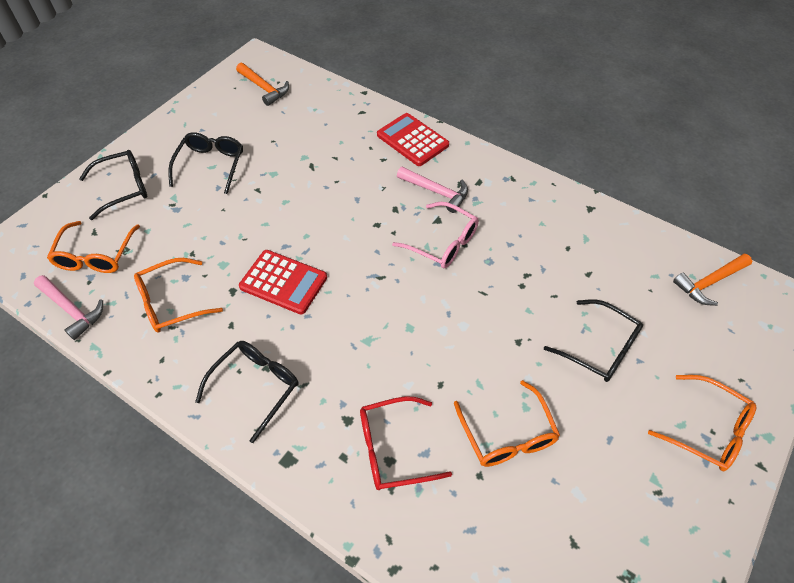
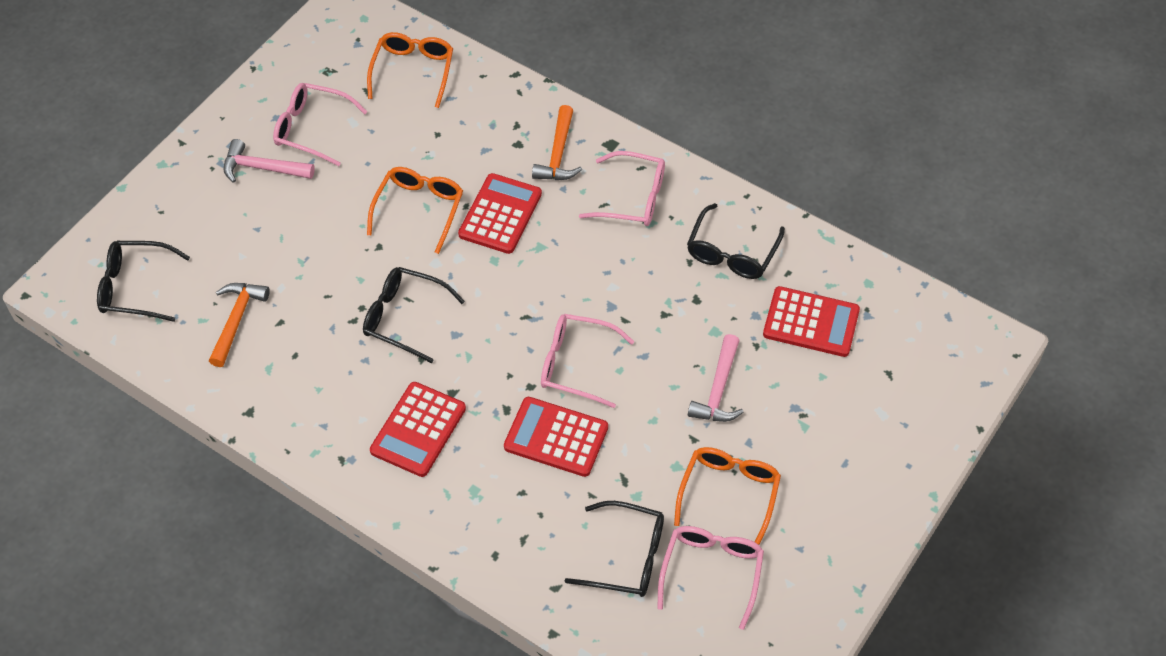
orange glasses: [47,221,140,273] [134,258,223,333] [454,380,560,467] [648,375,757,471] = 4 -> [367,32,453,108] [367,167,463,254] [674,447,781,545] = 3
pink glasses: [392,202,479,268] = 1 -> [273,83,367,166] [541,314,634,408] [579,151,665,226] [657,526,764,630] = 4
red calculator: [239,250,327,314] [377,113,449,166] = 2 -> [370,382,466,477] [458,173,542,254] [504,397,608,477] [763,286,860,357] = 4
red glasses: [360,396,452,490] = 1 -> none = 0

